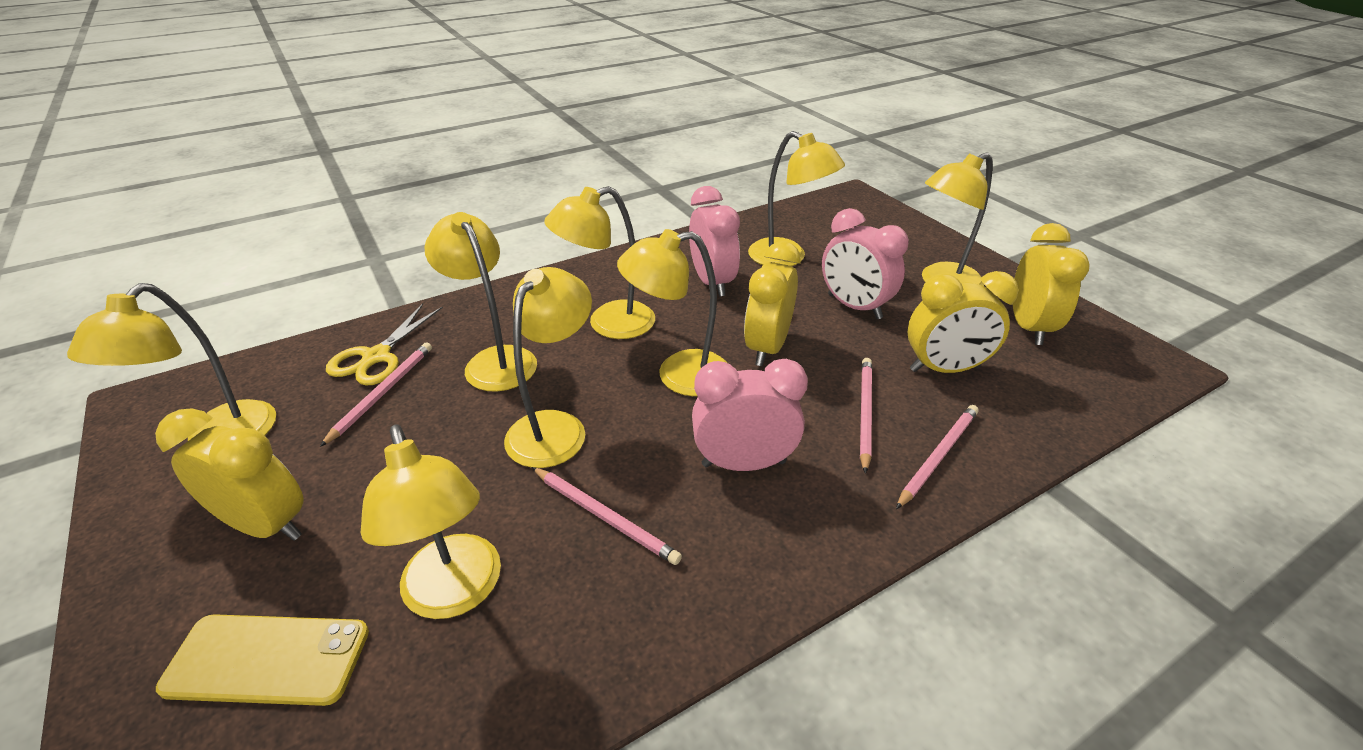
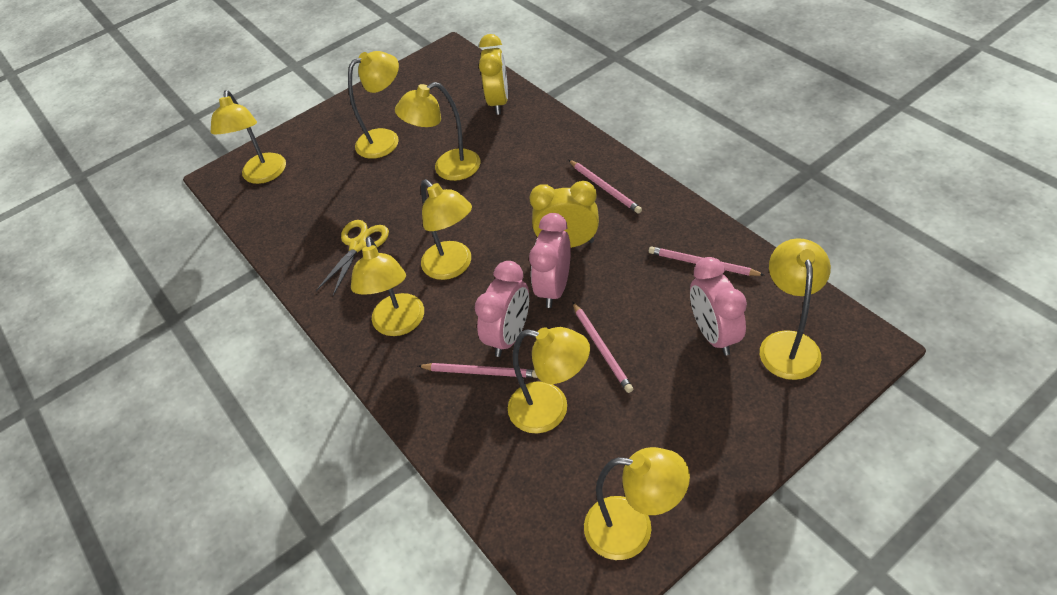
yellow clock: [155,408,304,541] [744,241,801,366] [908,271,1019,373] [1013,223,1090,345] = 4 -> [479,34,508,115] [529,181,599,248] = 2
yellow phone: [156,614,369,706] = 1 -> none = 0

